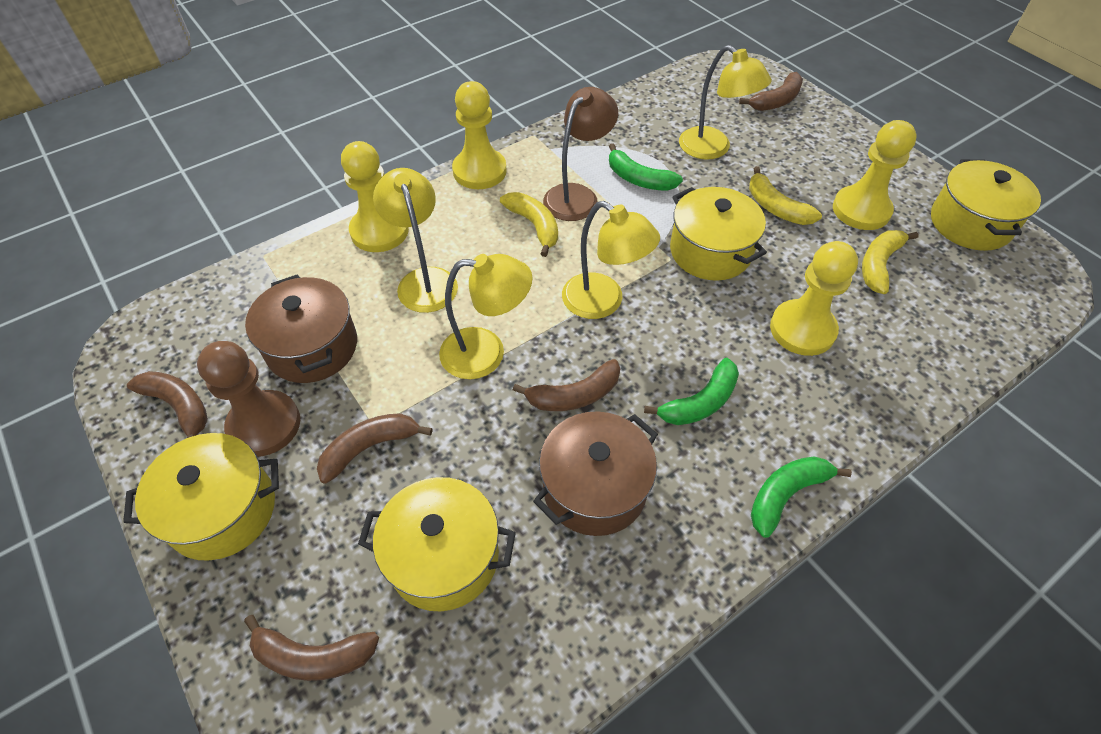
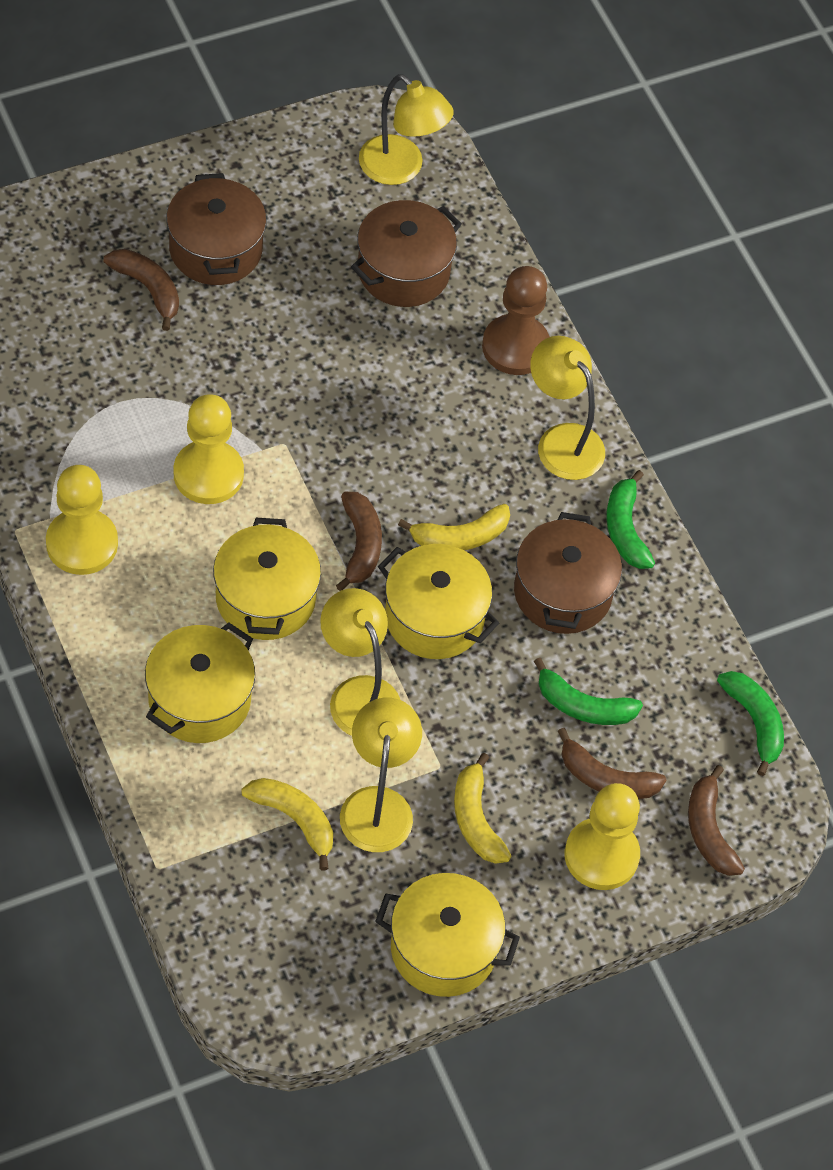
brown banana: [127,371,208,438] [244,615,379,681] [317,413,433,483] [513,359,620,411] [739,72,803,111] = 5 -> [104,249,179,331] [336,492,382,591] [558,728,666,799] [688,765,745,876] = 4
brown lamp: [543,87,618,221] = 1 -> none = 0
brown pot: [245,274,357,383] [533,412,658,536] = 2 -> [166,173,267,285] [351,200,462,307] [514,512,622,634] = 3
yellow pawn: [341,141,409,252] [452,81,507,189] [770,241,858,356] [833,120,917,230] = 4 -> [46,465,118,575] [174,394,244,504] [565,783,640,890] = 3

